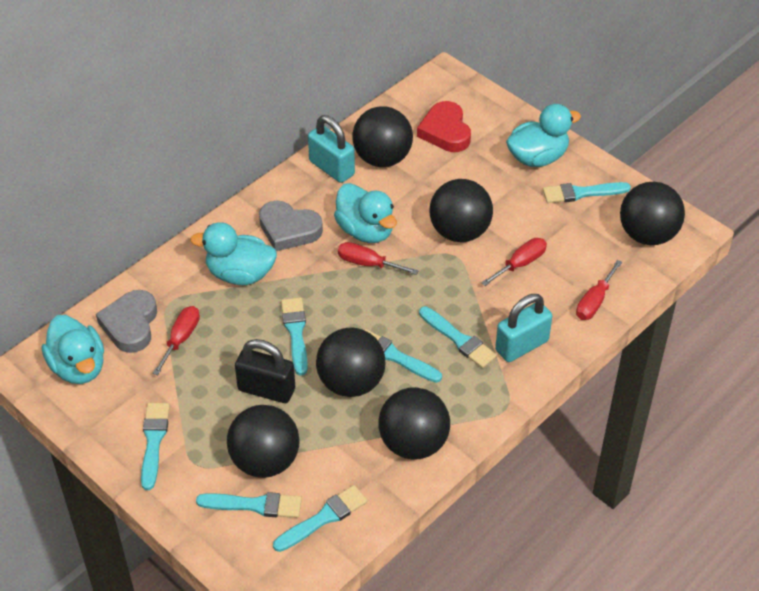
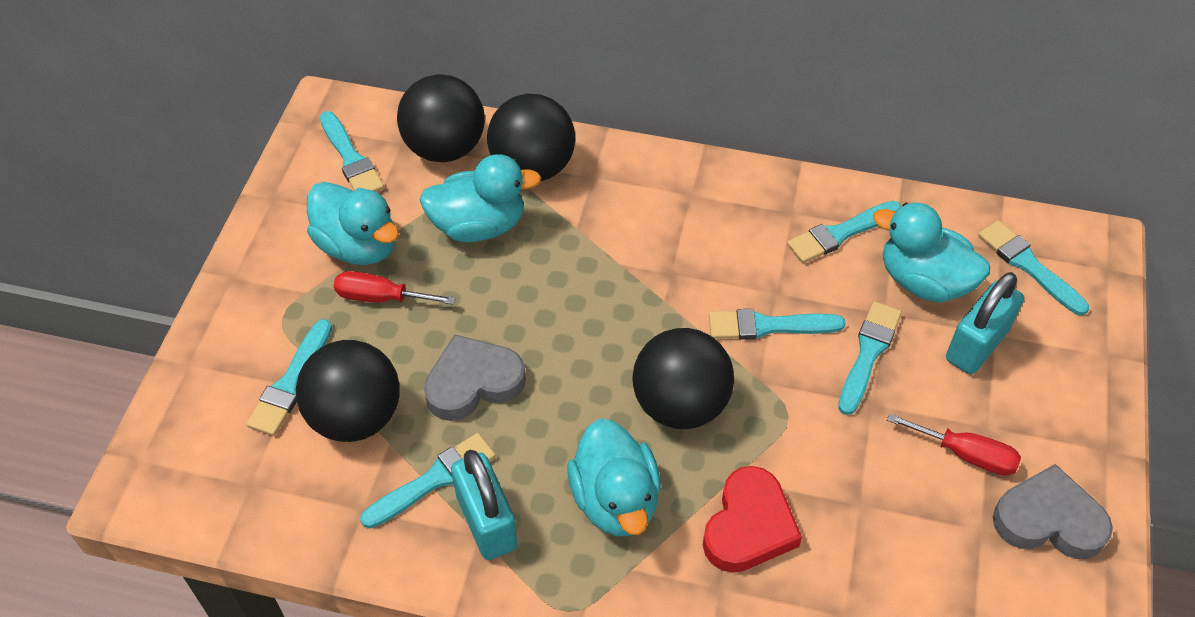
black ball: [227,405,300,478] [316,327,385,397] [352,106,413,167] [378,387,450,460] [429,179,493,242] [620,182,685,245] = 6 -> [296,340,400,442] [397,74,485,162] [487,94,575,181] [632,328,734,429] = 4
black padlock: [235,339,295,403] = 1 -> none = 0
red screwdriver: [152,306,200,375] [338,242,419,275] [481,238,547,286] [576,260,622,320] = 4 -> [334,271,456,305] [887,413,1021,476] = 2

